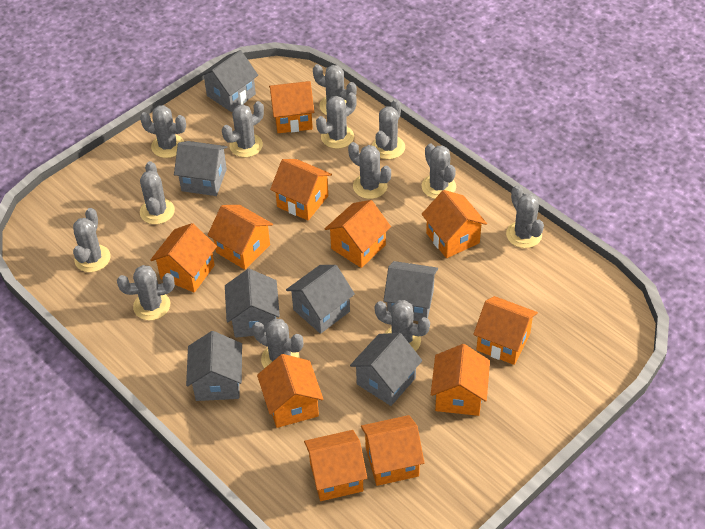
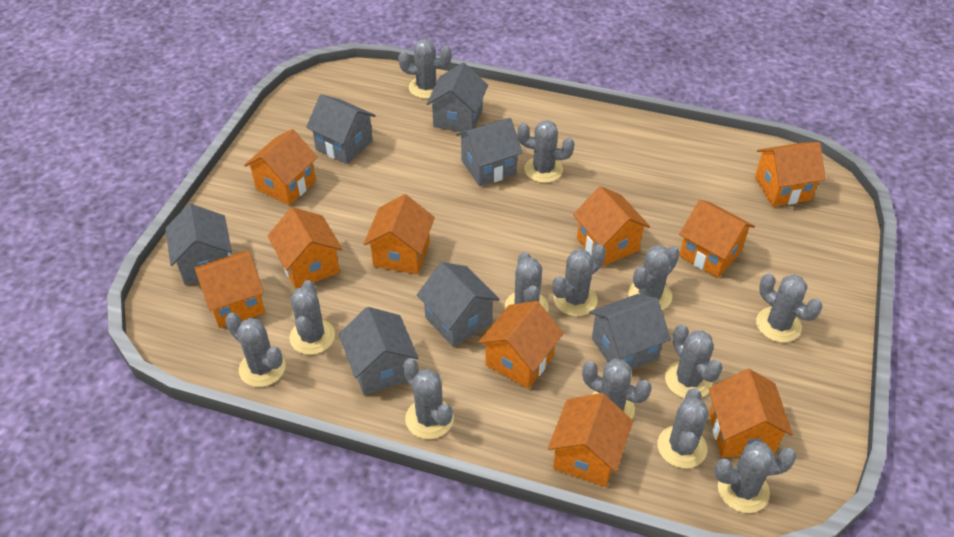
orange house: [150,223,217,293] [207,205,273,270] [257,354,323,428] [269,81,314,133] [270,159,332,220] [304,430,367,501] [325,200,391,268] [361,415,424,486] [422,190,487,258] [431,344,490,416] [473,296,538,365] = 11 -> [194,251,265,328] [244,129,318,205] [268,207,342,289] [364,194,435,274] [479,301,564,389] [548,393,633,487] [573,186,650,267] [679,200,755,278] [709,369,793,458] [755,142,826,207] = 10

